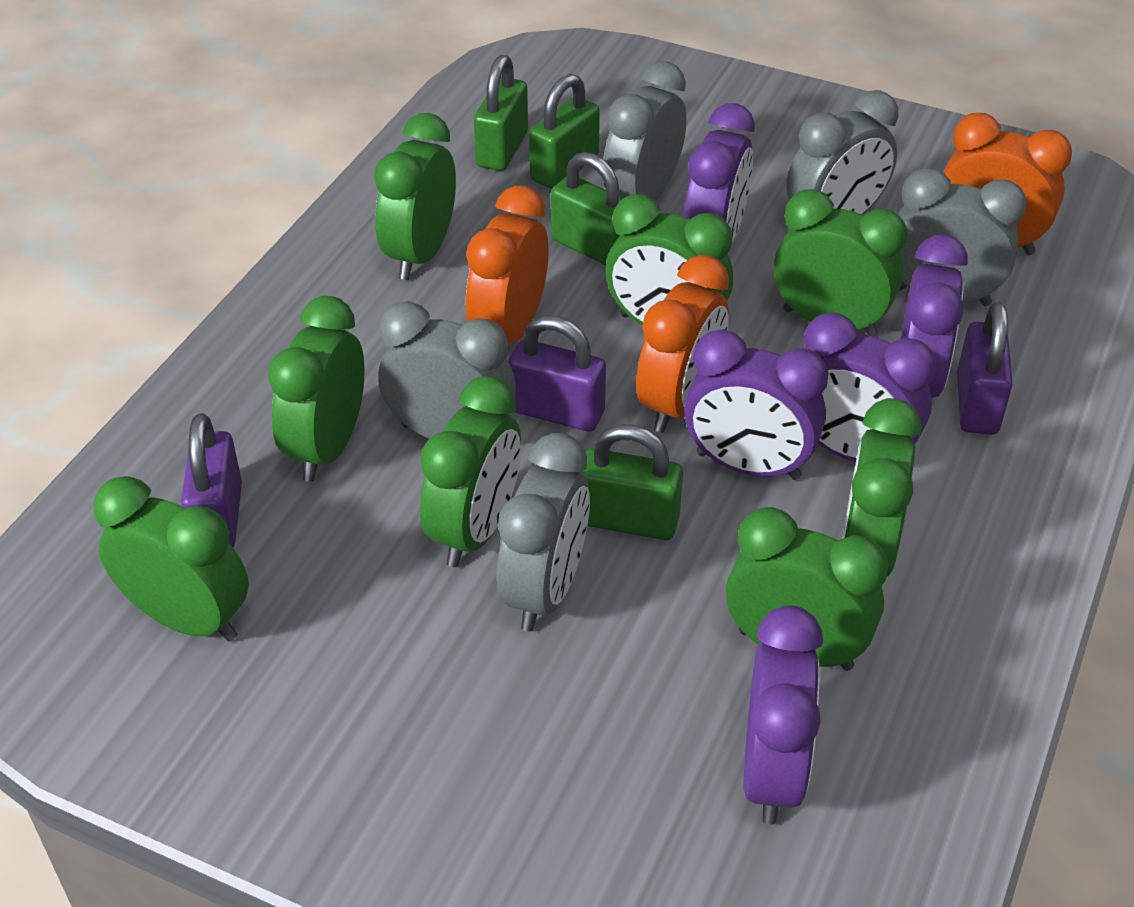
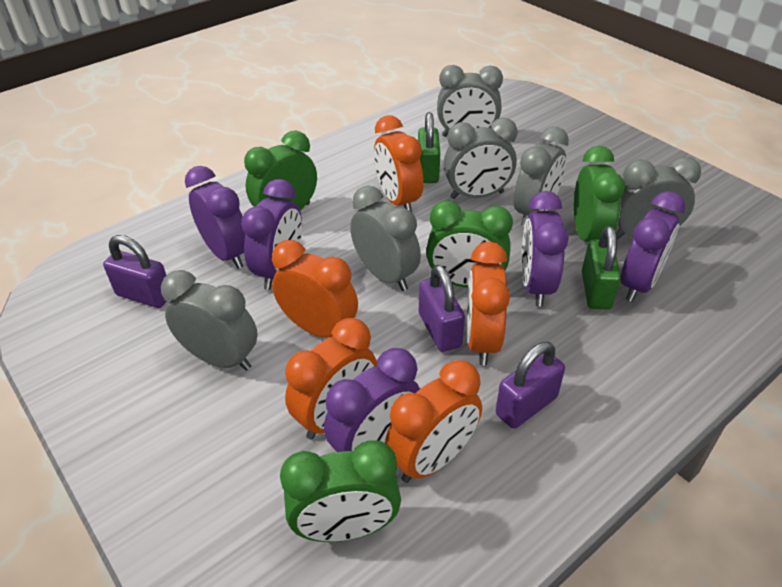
green clock: [93,476,249,642] [268,296,364,482] [374,113,456,280] [420,376,521,567] [606,194,733,326] [726,507,888,671] [774,189,907,337] [842,398,921,577] = 8 -> [244,131,317,210] [280,441,401,542] [426,201,513,288] [574,146,625,242] = 4
green padlock: [474,55,528,171] [529,74,600,189] [551,152,623,265] [581,425,683,540] = 4 -> [418,112,440,183] [582,226,621,309] = 2
grey clock: [379,301,516,439] [497,433,590,631] [603,61,687,200] [786,90,899,215] [898,167,1027,306] = 5 -> [161,270,258,371] [350,186,421,291] [437,65,503,137] [443,118,518,199] [514,126,569,226] [616,156,701,239] = 6
orange clock: [466,185,549,343] [636,255,729,433] [943,113,1072,255] = 3 -> [272,240,358,338] [285,318,377,440] [374,115,424,212] [385,360,482,483] [467,242,510,365] = 5

